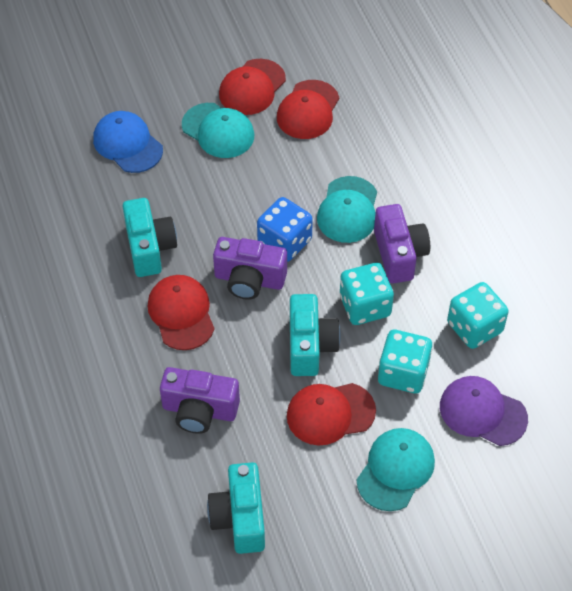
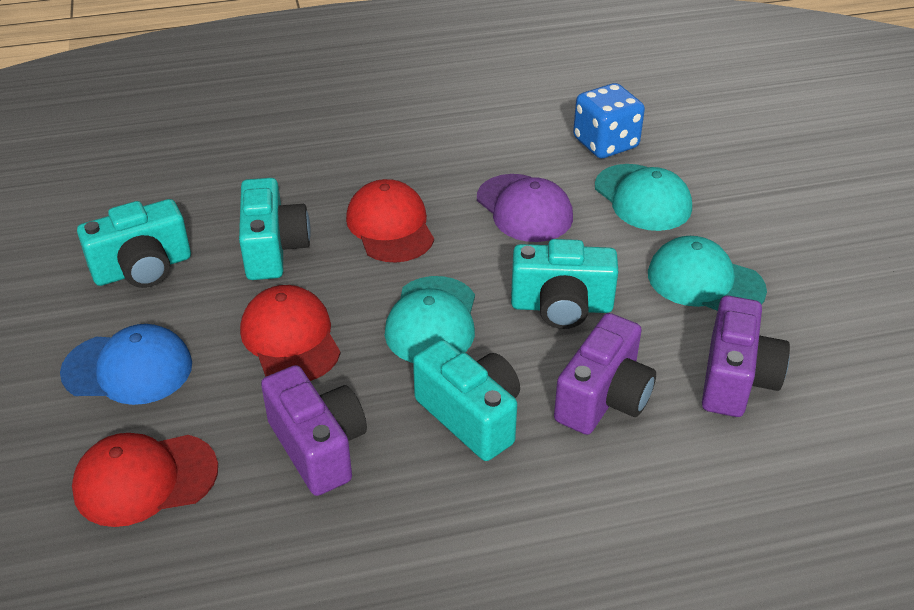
red cap: [148,275,214,350] [219,59,286,115] [277,80,339,139] [287,383,376,446] = 4 -> [72,433,218,527] [240,285,341,381] [346,179,434,263] = 3
turquoise camera: [122,198,177,277] [207,462,265,554] [290,294,341,376] = 3 -> [77,199,191,288] [239,178,311,280] [413,340,520,461] [511,239,618,329] = 4
turquoise dice: [340,263,394,325] [378,330,432,393] [447,282,509,349] = 3 -> none = 0

